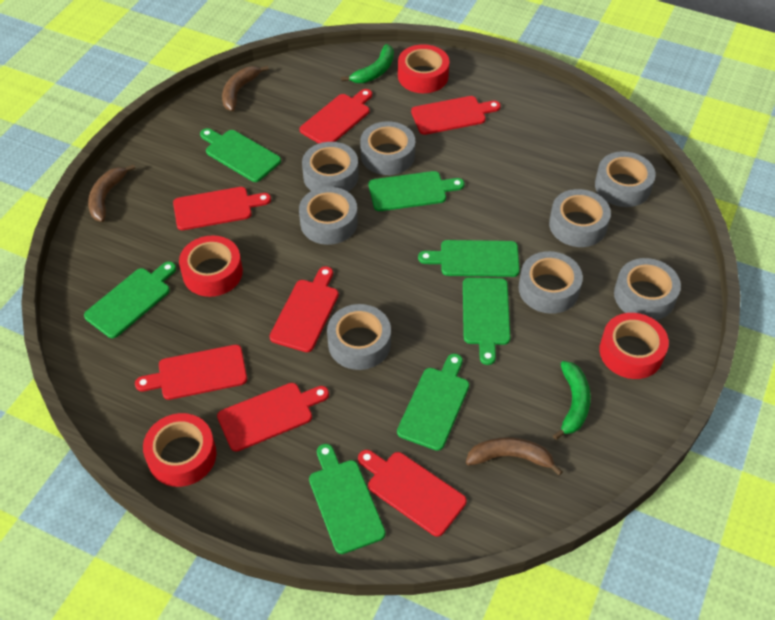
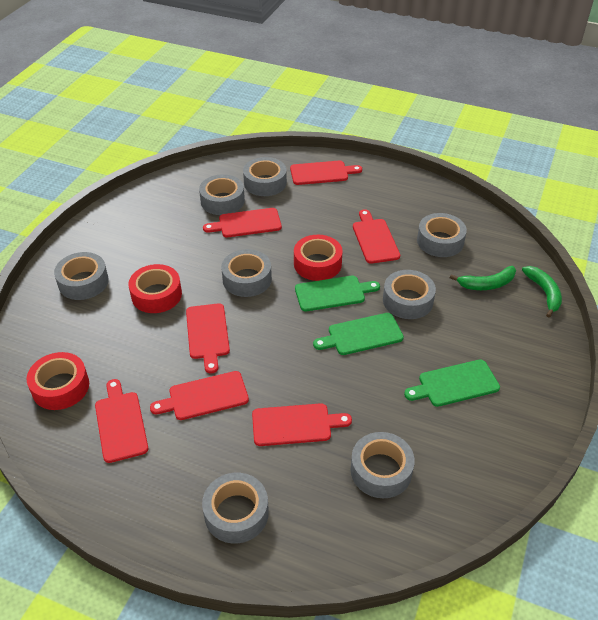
brown banana: [88,165,135,222] [222,65,269,111] [466,437,563,476] = 3 -> none = 0
green cutting board: [84,261,176,338] [200,128,281,182] [309,444,385,554] [369,171,464,211] [397,354,469,451] [418,240,520,277] [463,277,510,365] = 7 -> [295,276,380,311] [313,313,404,355] [404,359,500,407] = 3
red tape: [143,413,216,487] [179,235,243,297] [398,44,449,93] [599,313,669,379] = 4 -> [27,352,89,410] [128,264,182,313] [294,235,343,281] = 3

